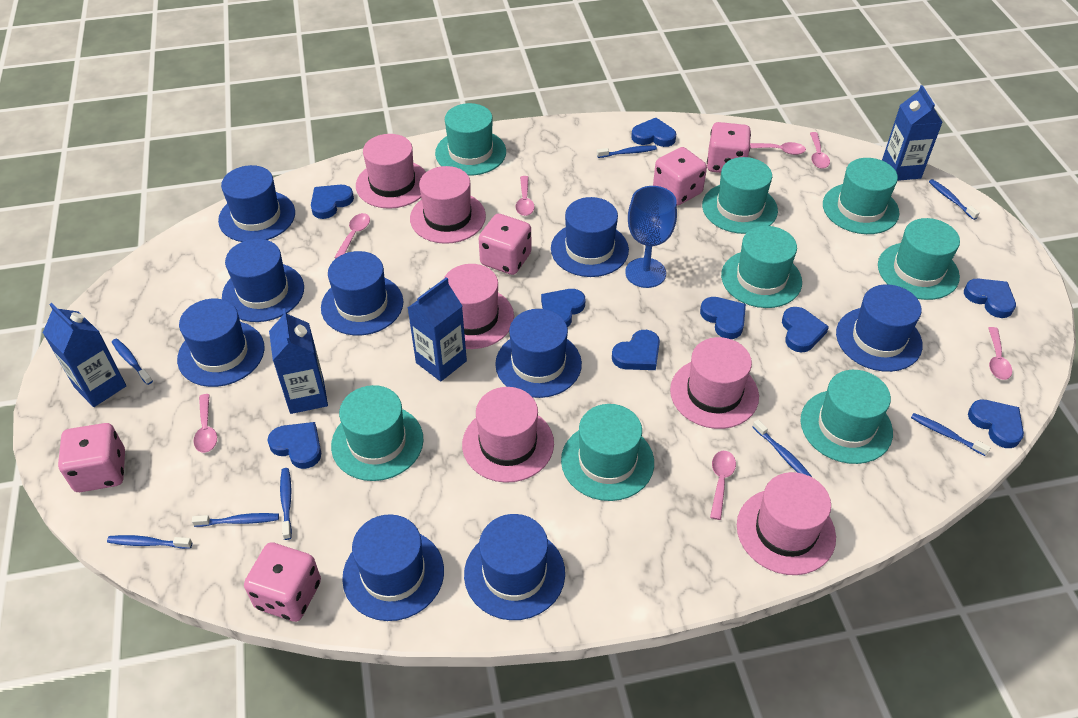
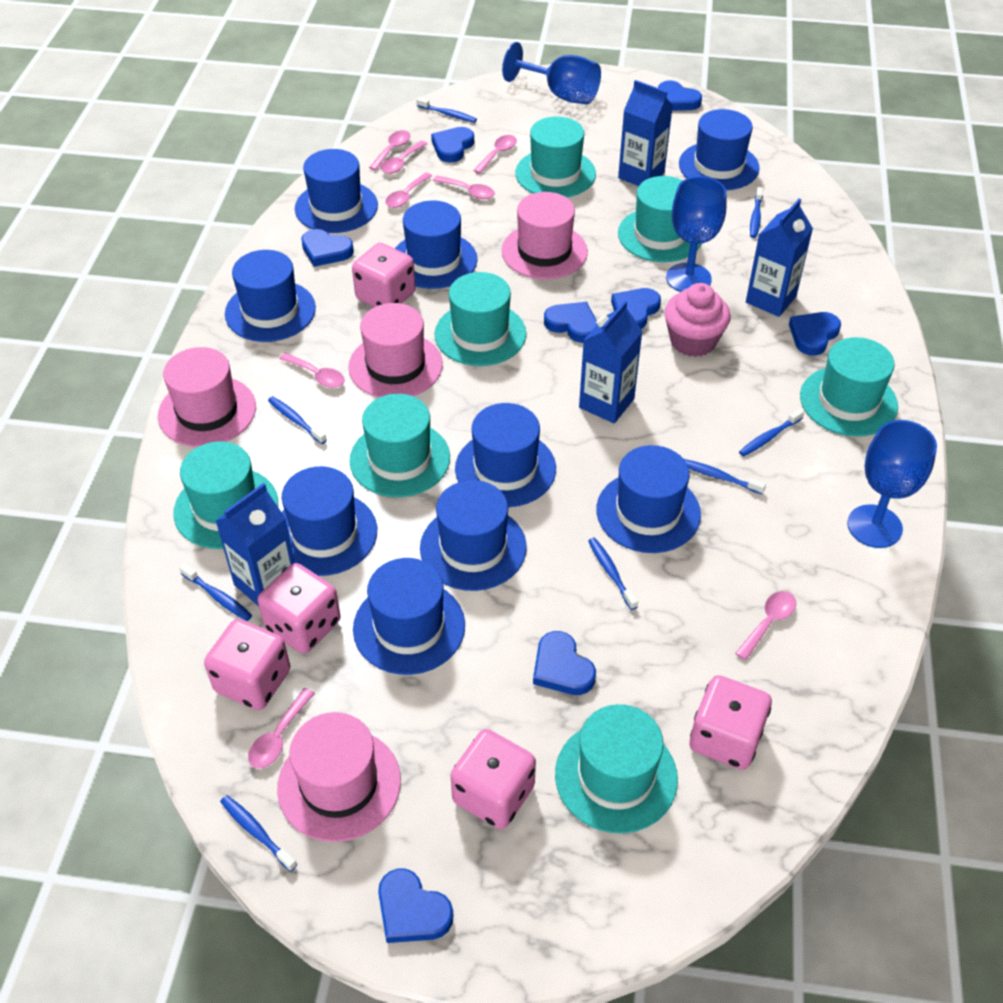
blue goblet: [625,186,677,288] = 1 -> [502,42,601,104] [666,176,727,292] [847,420,937,548] = 3
blue heart: [267,422,321,469] [311,185,354,219] [541,289,585,327] [612,330,660,370] [631,118,676,147] [700,297,746,339] [782,307,829,353] [964,279,1016,318] [968,400,1024,448] = 9 -> [301,229,354,267] [378,868,453,943] [431,127,474,163] [533,631,596,695] [544,302,597,343] [611,288,661,329] [658,80,702,111] [789,312,841,355] = 8
pink cupcake: none = 0 -> [664,283,731,357] = 1
pink hat: [356,134,426,209] [410,166,486,244] [444,264,514,349] [462,387,554,483] [670,337,759,429] [737,472,836,575] = 6 -> [158,347,256,447] [277,712,401,842] [348,303,443,398] [502,192,588,279] = 4
pink spoon: [193,394,217,453] [334,213,370,259] [516,176,535,216] [710,451,736,520] [750,142,806,155] [810,132,830,169] [988,327,1012,380] = 7 -> [248,688,315,769] [279,353,345,388] [369,130,410,170] [381,141,427,174] [386,172,432,208] [433,176,495,199] [473,135,517,174] [735,591,796,660] = 8
turquoise hat: [331,385,423,481] [435,103,506,176] [561,404,654,501] [702,157,778,234] [721,226,802,308] [800,370,893,464] [823,158,899,234] [878,218,960,300] = 8 -> [173,441,278,549] [349,394,450,497] [434,272,526,366] [515,117,596,197] [555,704,678,833] [618,176,702,262] [800,337,898,437] = 7

